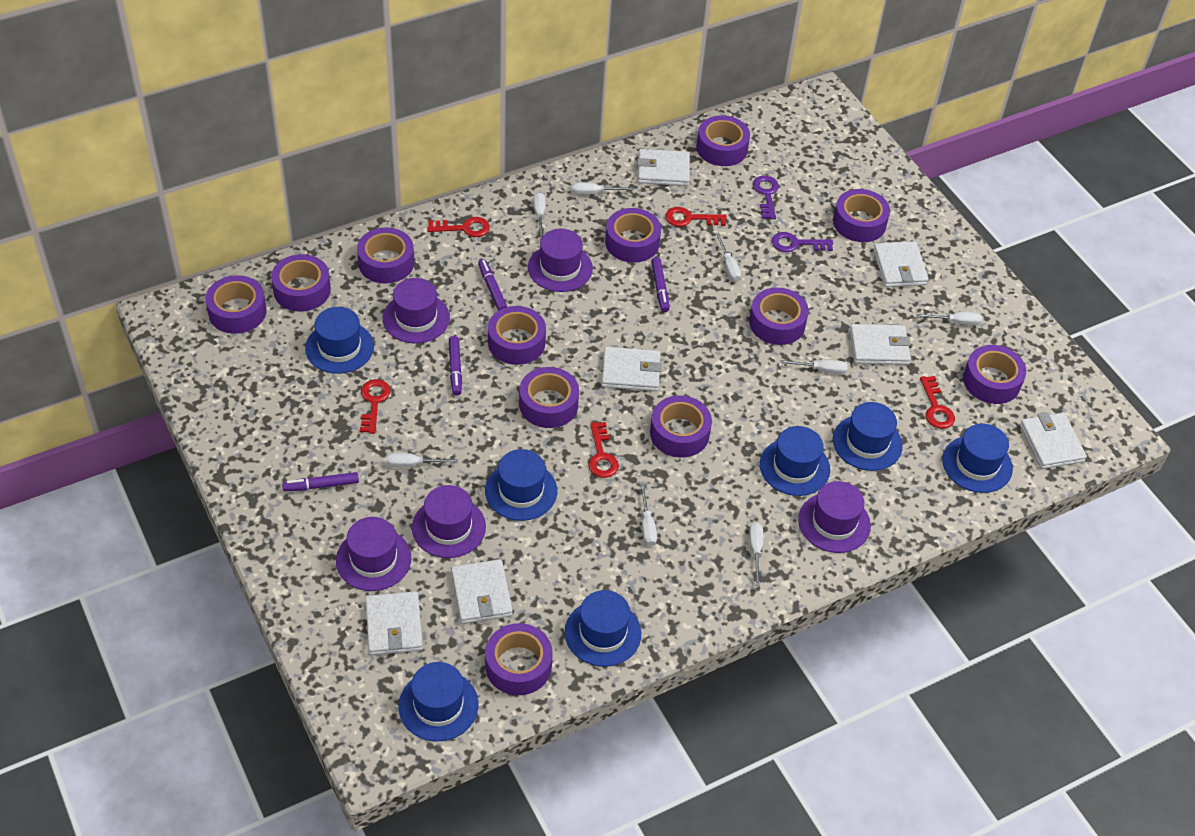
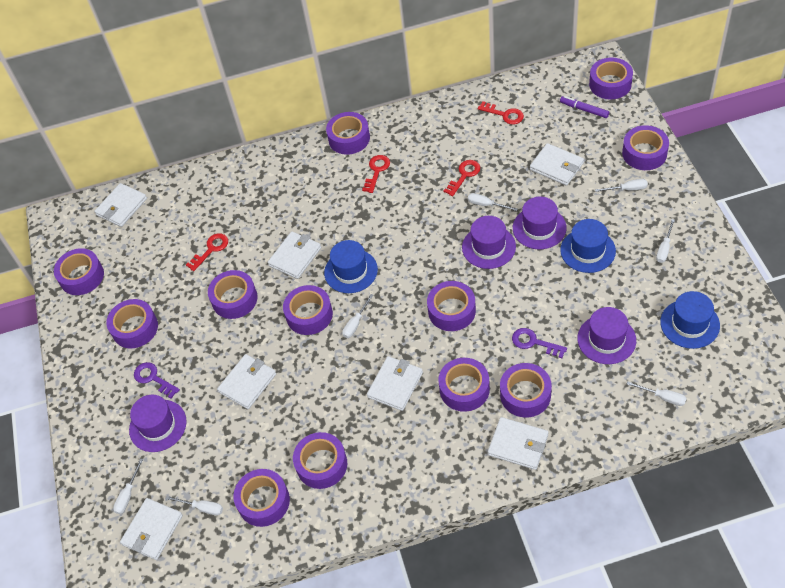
blue hat: [305,307,374,374] [398,662,478,741] [485,449,557,521] [565,590,641,667] [760,426,830,496] [833,402,903,471] [942,424,1013,493] = 7 -> [324,240,378,293] [560,219,616,273] [660,291,720,349] = 3
purple hat: [336,517,411,591] [383,278,450,343] [412,485,486,558] [528,229,593,292] [798,481,871,553] = 5 -> [129,395,187,452] [462,216,516,269] [513,197,567,249] [577,307,636,364] = 4
purple marker: [282,472,359,492] [449,336,462,396] [478,259,507,311] [651,257,669,312] = 4 -> [560,96,609,118] = 1
red key: [360,379,391,434] [427,217,490,237] [588,422,619,478] [665,207,727,227] [920,376,955,429] = 5 -> [186,233,228,271] [362,155,390,193] [444,160,480,196] [478,101,524,124] = 4
white screwdriver: [386,453,458,467] [534,192,546,240] [572,182,634,195] [640,484,657,546] [716,233,741,281] [749,522,763,586] [781,360,848,374] [917,312,982,325] = 8 -> [113,459,143,514] [166,496,223,515] [342,294,373,338] [468,193,518,211] [595,179,648,192] [627,381,687,406] [656,219,675,263] = 7

